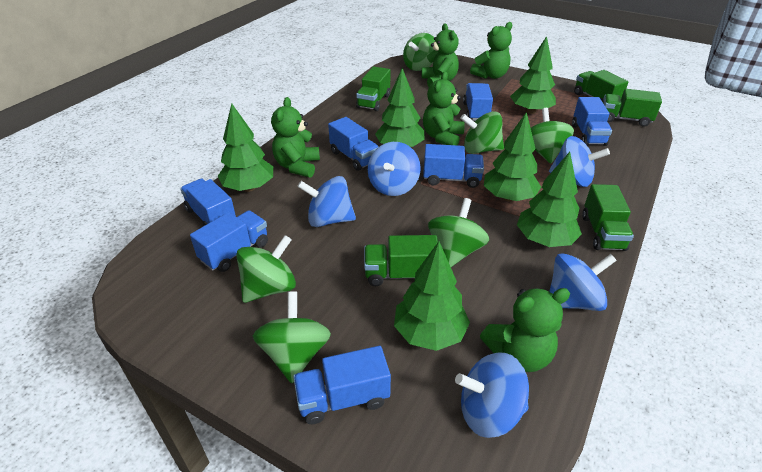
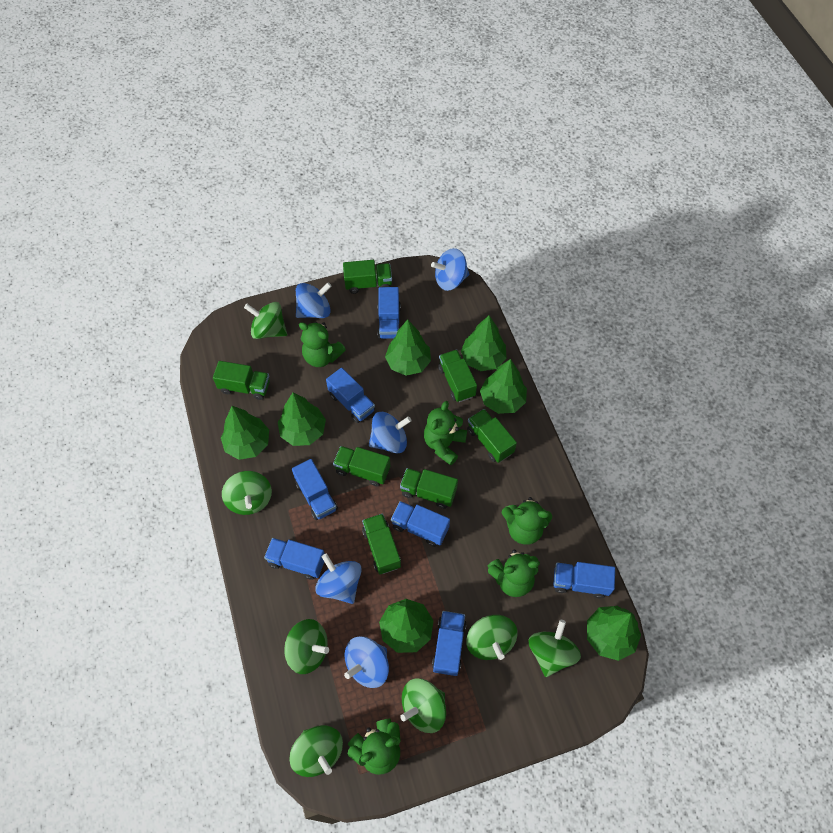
green spinning top: [236,235,296,303] [253,292,331,383] [403,33,435,71] [428,198,489,267] [460,111,504,154] [531,108,574,163] = 6 -> [222,471,272,515] [244,302,287,339] [284,619,329,674] [290,725,343,777] [400,678,446,733] [466,615,518,660] [528,620,581,677] = 7
green tree: [218,103,273,192] [375,68,425,147] [394,241,470,351] [484,112,541,201] [510,36,556,114] [517,152,582,247] = 6 -> [221,406,269,460] [278,392,326,446] [379,599,434,653] [385,320,431,376] [461,315,507,371] [480,359,527,414] [587,606,641,661] = 7
green truck: [356,66,391,111] [364,235,438,286] [574,70,629,102] [582,184,634,251] [603,89,662,127] = 5 -> [213,361,270,400] [333,446,390,486] [343,260,392,294] [362,514,401,574] [400,468,458,509] [438,350,477,402] [467,409,517,463] = 7

